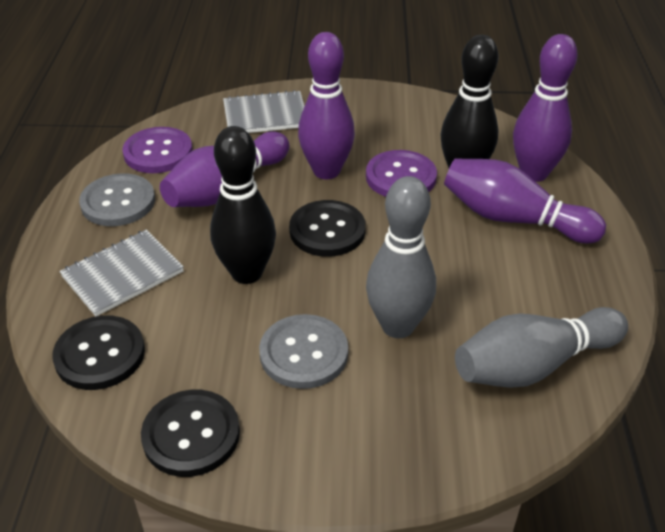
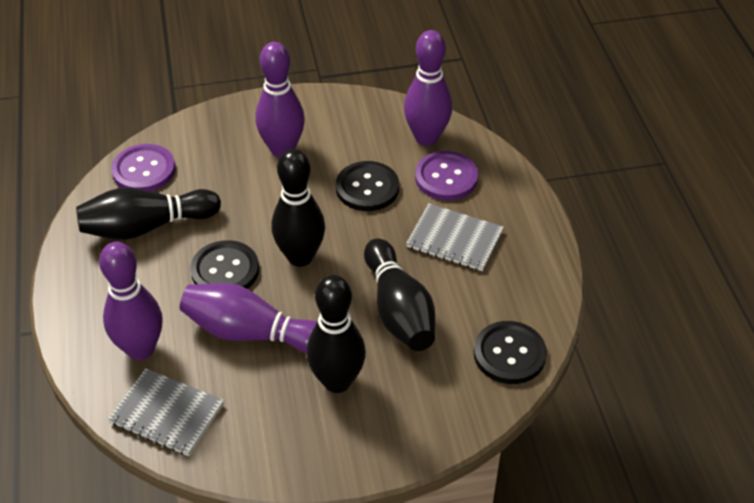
black bowling pin: [210,126,276,284] [440,35,498,168] = 2 -> [76,188,221,240] [271,149,325,267] [306,275,366,393] [364,238,435,351] = 4
grey bowling pin: [366,176,436,338] [455,307,628,388] = 2 -> none = 0
grey button: [79,173,155,226] [259,314,348,389] = 2 -> none = 0

